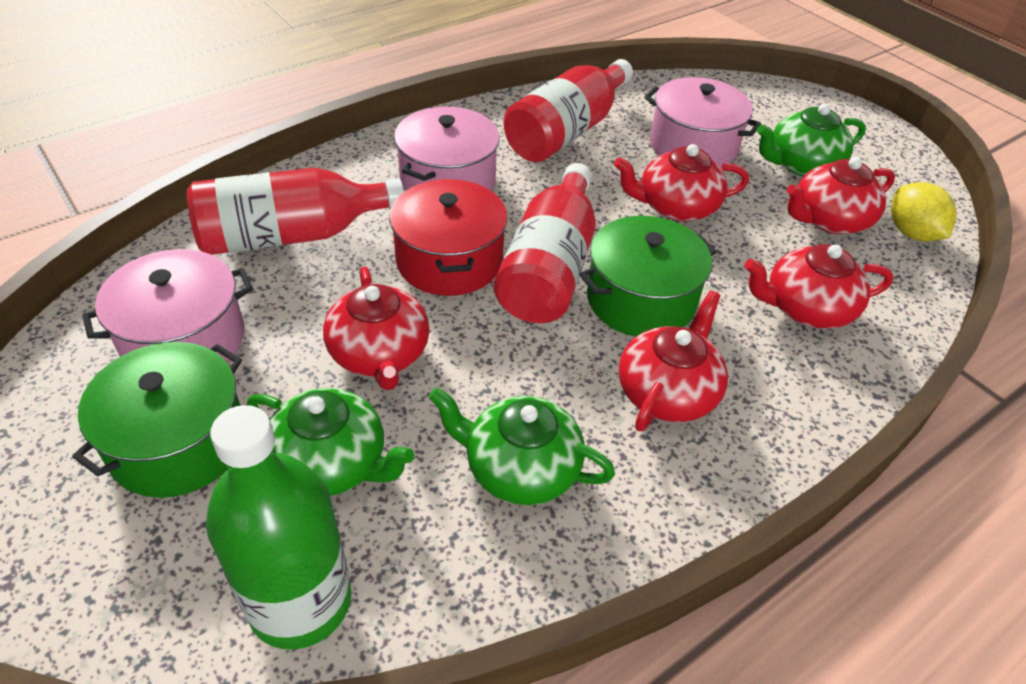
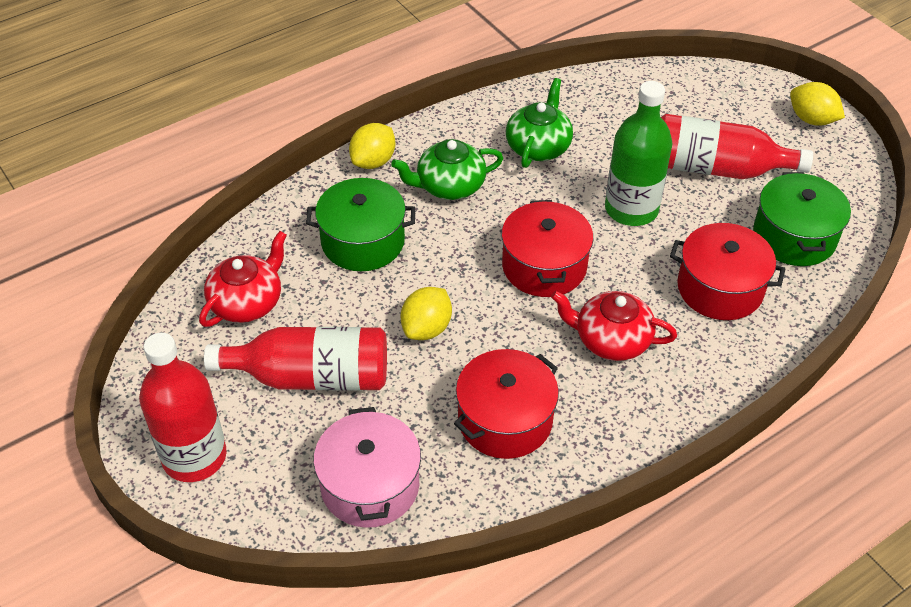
green teapot: [247,388,415,496] [429,388,615,505] [757,104,866,176] = 3 -> [391,139,503,200] [506,78,573,168] = 2
pink pot: [82,249,253,362] [394,107,500,191] [644,77,761,168] = 3 -> [313,407,421,528] = 1
red pot: [389,179,507,296] = 1 -> [454,349,559,459] [501,200,593,297] [670,223,785,320] = 3
red teapot: [323,267,430,390] [614,144,749,221] [619,291,728,432] [744,244,893,329] [787,157,895,234] = 5 -> [199,231,287,327] [551,291,677,361] = 2
yellow lemon: [891,182,956,241] = 1 -> [349,123,395,169] [400,287,452,340] [790,82,845,126] = 3

